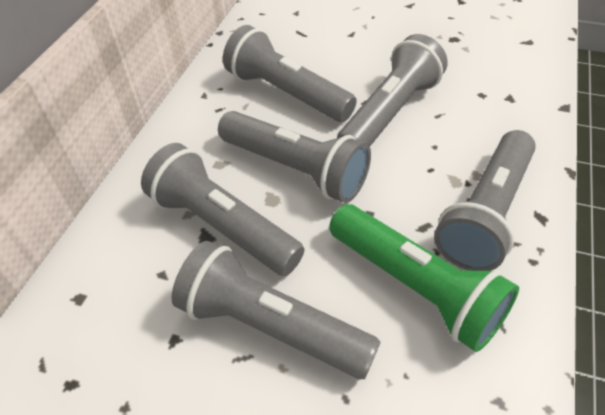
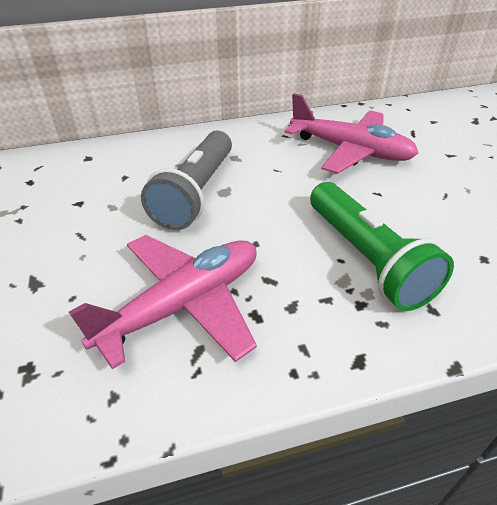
grey flashlight: [141,143,304,276] [171,241,381,379] [218,111,371,203] [223,25,357,122] [337,34,448,147] [434,130,536,271] = 6 -> [141,131,232,230] = 1
pink plane: none = 0 -> [69,235,257,370] [285,93,418,174] = 2

